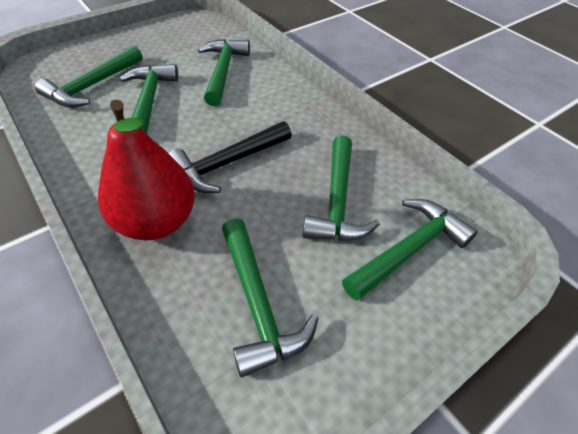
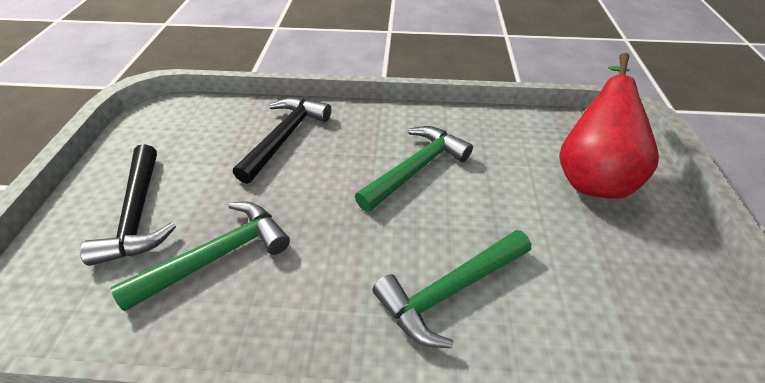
black hammer: [169,121,292,193] = 1 -> [80,144,176,266] [233,97,331,184] = 2
green hammer: [35,45,143,108] [119,64,178,134] [198,39,250,106] [222,218,319,377] [303,135,380,241] [342,199,478,300] = 6 -> [110,202,290,311] [355,126,473,212] [372,230,531,348] = 3

